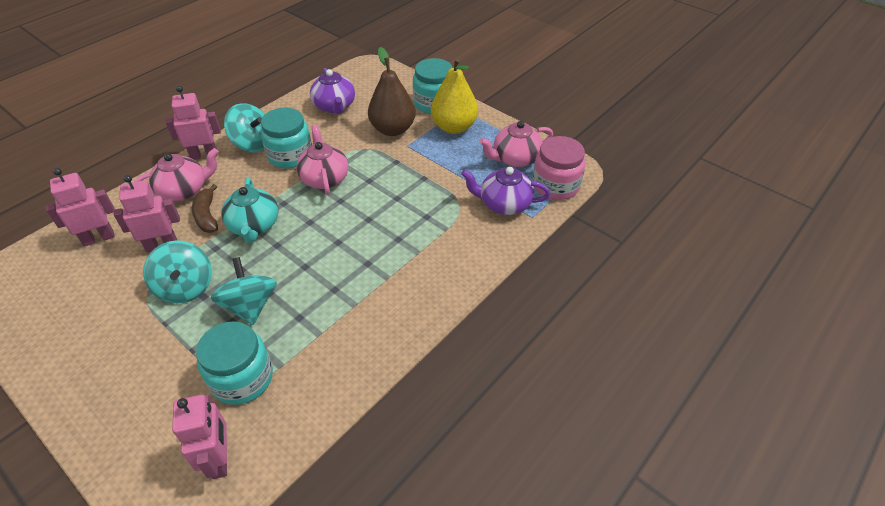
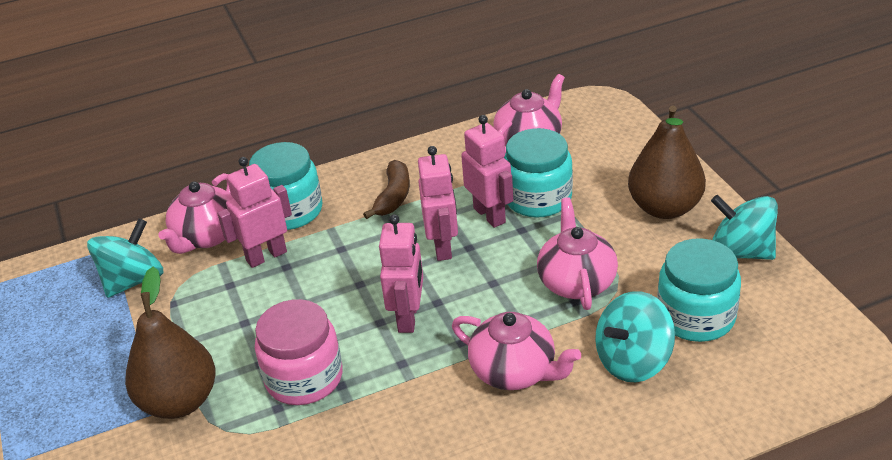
brown pear: [368,47,416,136] = 1 -> [125,267,216,419] [628,105,706,219] = 2
pink teapot: [134,148,219,201] [297,125,348,195] [479,121,553,167] = 3 -> [158,173,233,254] [452,312,581,390] [493,74,565,153] [537,197,618,310] = 4
purple teapot: [310,68,355,114] [461,167,550,215] = 2 -> none = 0
turquoise teapot: [221,178,279,243] = 1 -> none = 0
yellow pear: [431,58,478,134] = 1 -> none = 0

